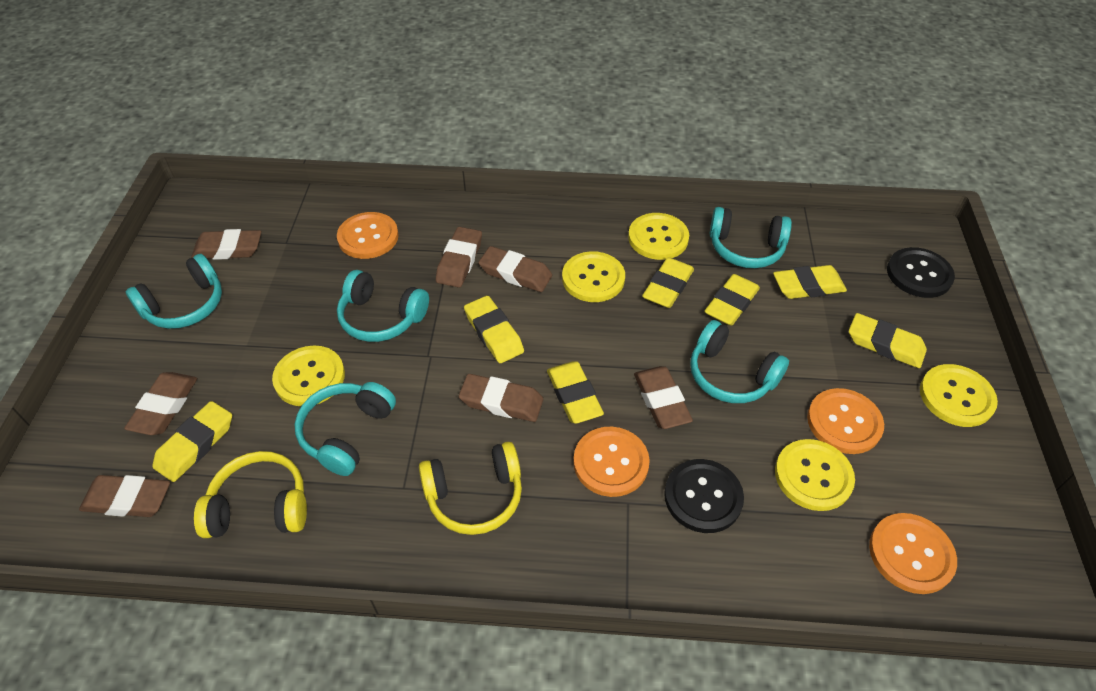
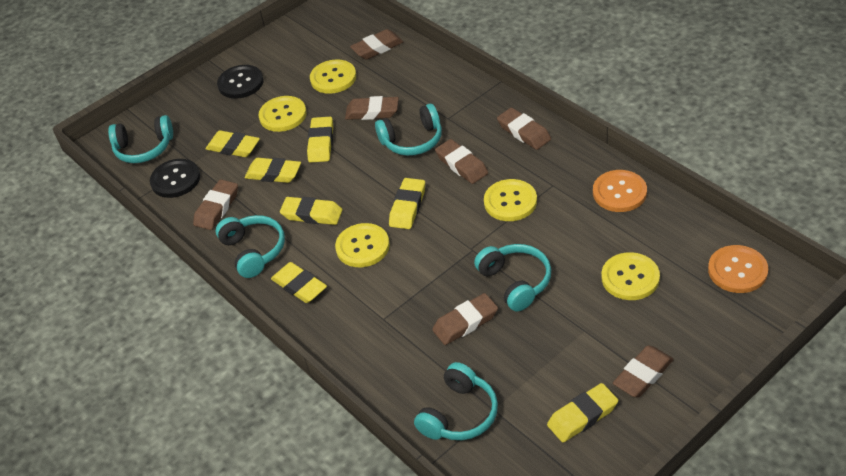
orange button: [337,212,399,259] [573,427,650,497] [807,388,884,454] [869,513,957,594] = 4 -> [593,170,647,212] [708,245,768,293] = 2
yellow headphones: [194,451,307,538] [419,442,522,535] = 2 -> none = 0

